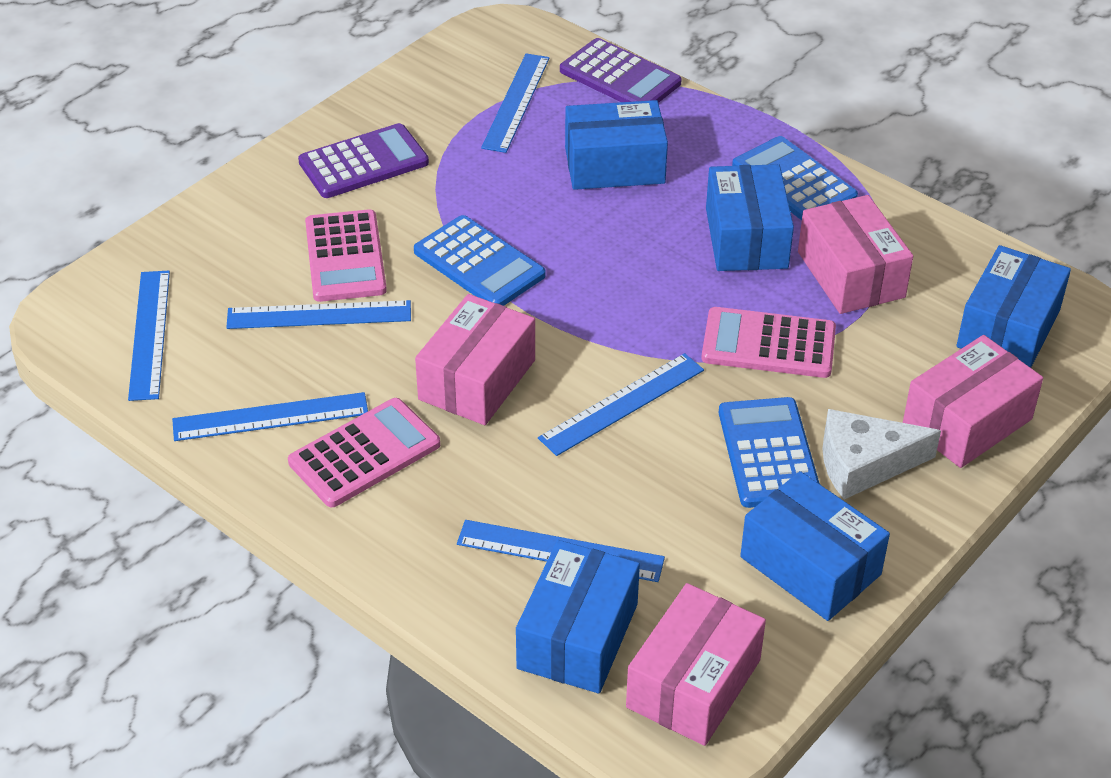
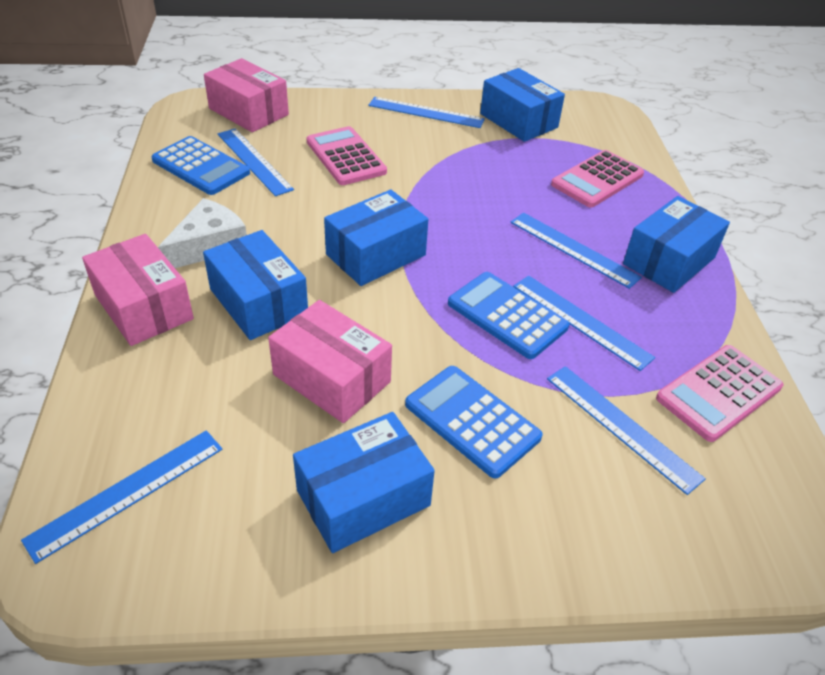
pink box: [415,294,535,425] [626,583,766,746] [798,195,913,314] [903,335,1043,468] = 4 -> [82,234,194,346] [204,58,289,132] [268,300,392,423] = 3
purple calculator: [298,123,429,198] [560,38,682,103] = 2 -> none = 0

